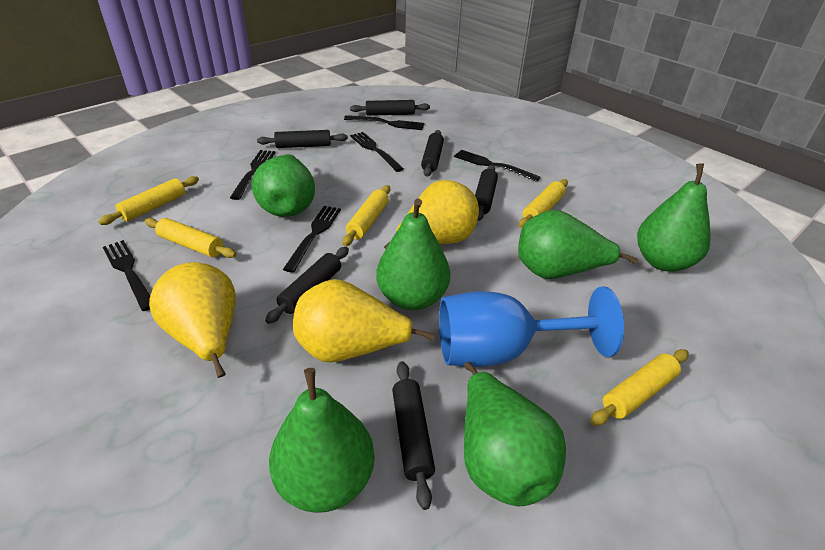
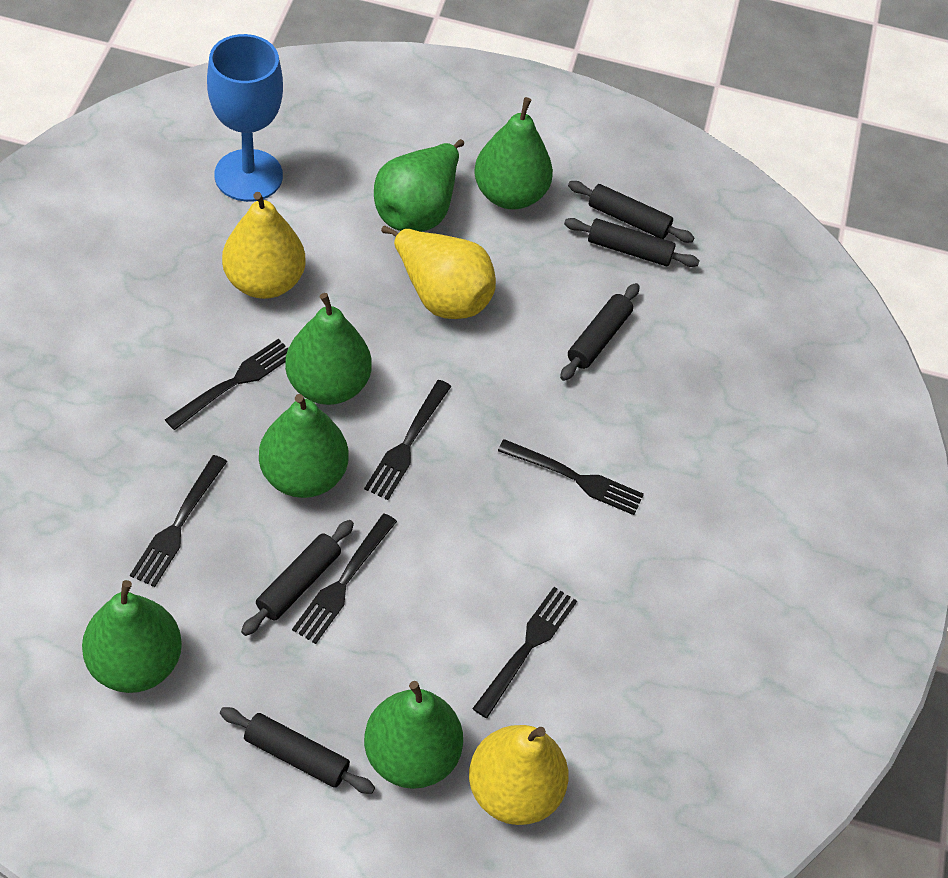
black rolling pin: [257,130,348,148] [265,247,349,324] [350,100,430,116] [392,361,435,510] [421,130,444,177] [475,165,498,221] = 6 -> [220,707,375,794] [241,520,354,636] [560,283,640,381] [564,218,699,267] [568,181,695,243] = 5
yellow rolling pin: [98,176,199,225] [145,218,236,258] [342,185,390,246] [519,179,568,228] [591,349,689,426] = 5 -> none = 0

